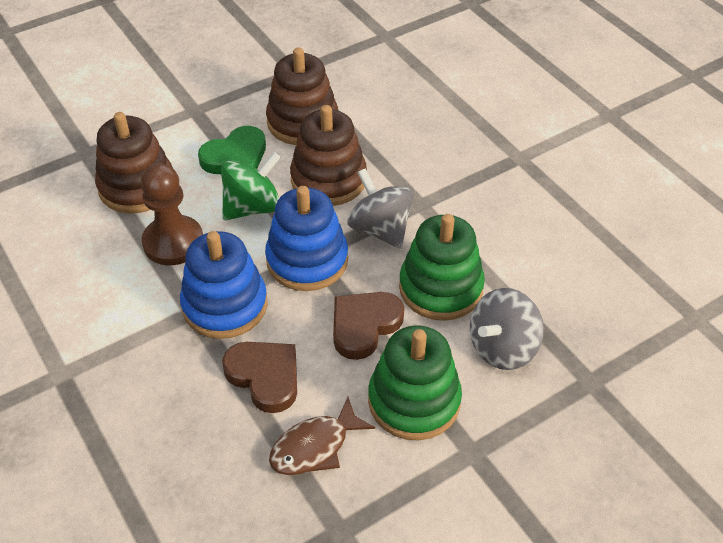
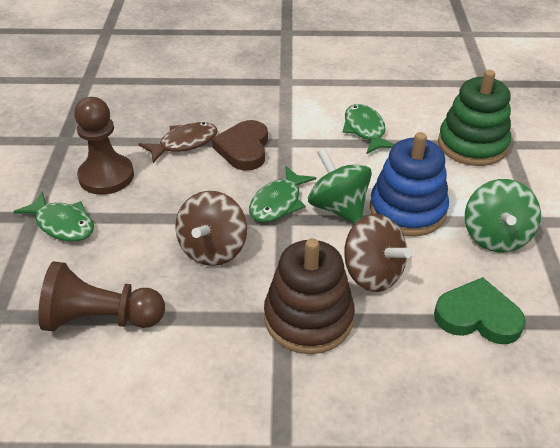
blue stacking toy: [180,231,268,339] [265,186,348,291] = 2 -> [370,132,449,236] = 1
brown heart: [222,342,297,413] [333,292,404,360] = 2 -> [212,120,268,171] = 1
brown pawn: [141,163,203,265] = 1 -> [38,261,165,331] [74,97,134,195] = 2
brown spinning top: none = 0 -> [175,191,247,266] [344,214,412,292] = 2
brown stacking toy: [95,112,173,213] [266,48,338,145] [290,105,367,206] = 3 -> [264,238,355,354] = 1
green fish: none = 0 -> [13,191,94,242] [249,166,316,222] [343,104,395,154] = 3
green spinning top: [221,152,281,220] = 1 -> [308,148,372,223] [465,179,541,252] = 2
green stacking toy: [368,325,462,441] [399,214,485,321] = 2 -> [438,70,511,166] = 1
grey spinning top: [348,169,414,249] [470,288,544,370] = 2 -> none = 0

